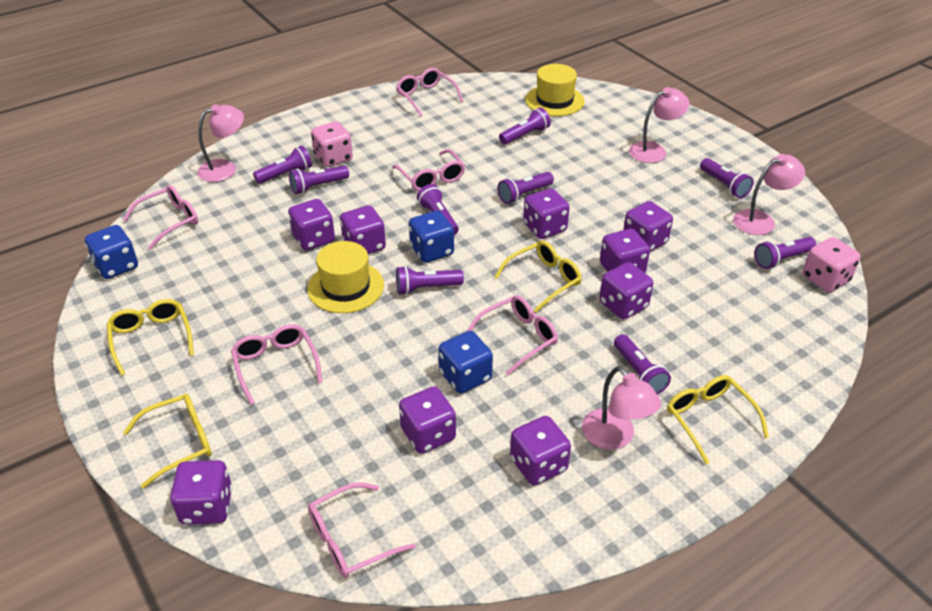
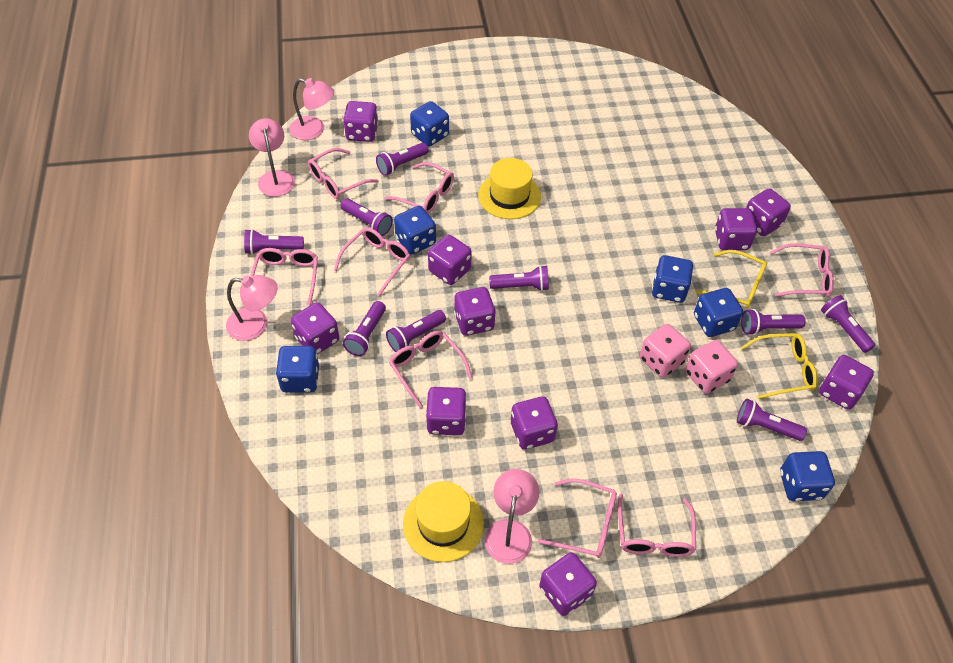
blue dice: [85,225,138,279] [409,211,454,263] [438,331,493,394] = 3 -> [276,346,319,393] [394,206,436,255] [410,101,449,146] [652,255,693,303] [694,288,743,337] [780,451,835,501] = 6
pink glasses: [123,185,198,250] [231,324,322,405] [308,482,416,578] [392,149,465,191] [396,68,463,116] [467,295,558,376] = 6 -> [250,248,318,305] [308,148,379,199] [334,227,410,296] [385,162,454,214] [389,331,472,408] [538,479,617,558] [618,494,696,557] [770,243,834,297] = 8
purple dice: [170,460,232,525] [288,199,335,250] [340,206,386,254] [399,386,456,454] [510,416,571,485] [523,188,570,239] [599,262,653,320] [600,229,650,273] [623,201,673,252] = 9 -> [291,302,339,354] [343,101,378,142] [426,387,467,435] [428,234,472,285] [454,287,496,336] [511,396,558,450] [539,552,597,616] [715,208,757,250] [746,188,791,236] [819,355,874,410] = 10
yellow glasses: [107,299,194,376] [123,394,212,488] [495,241,582,313] [667,375,769,464] = 4 -> [696,250,767,309] [741,333,818,399] = 2

